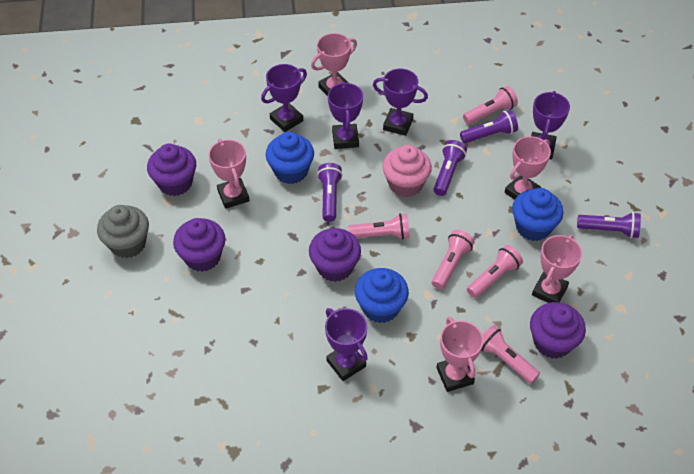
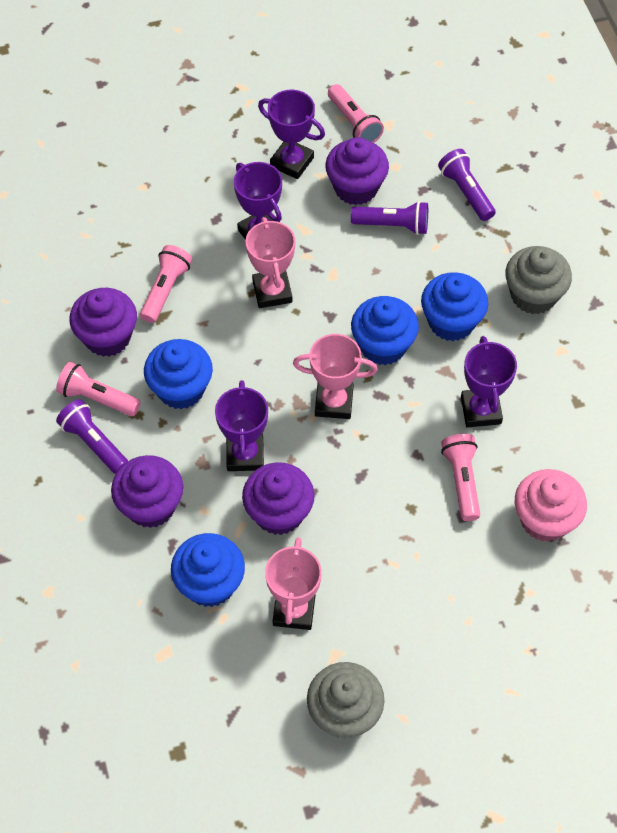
blue cupcake: [266,132,314,184] [355,268,409,323] [512,188,563,241] = 3 -> [144,339,213,409] [171,533,245,607] [351,296,419,365] [421,272,488,341] = 4
grey cupcake: [97,205,149,258] = 1 -> [307,662,385,738] [505,246,572,314] = 2
pink flashlight: [348,213,410,240] [432,230,475,289] [463,86,518,125] [467,245,523,298] [481,325,540,384] = 5 -> [56,362,141,416] [140,245,192,323] [328,84,384,143] [441,434,480,521] = 4
pink trophy: [208,139,250,209] [311,33,357,96] [436,317,484,392] [505,136,551,200] [532,235,582,303] = 5 -> [246,217,296,308] [265,537,322,630] [293,334,378,419] = 3
purple flashlight: [317,163,343,222] [434,140,467,196] [460,110,518,144] [577,212,641,238] = 4 -> [56,399,128,474] [351,201,428,235] [438,149,496,221] = 3
purple trophy: [261,64,307,132] [325,308,368,381] [328,81,363,149] [373,69,428,136] [531,91,570,160] = 5 -> [215,380,268,471] [234,162,282,240] [258,90,325,179] [461,336,517,427] = 4

